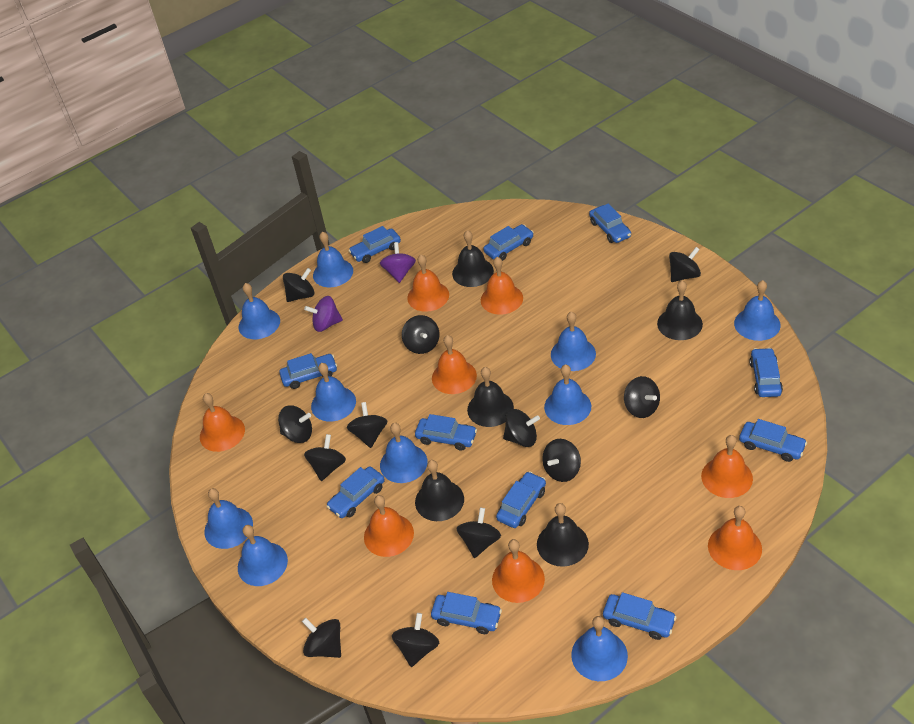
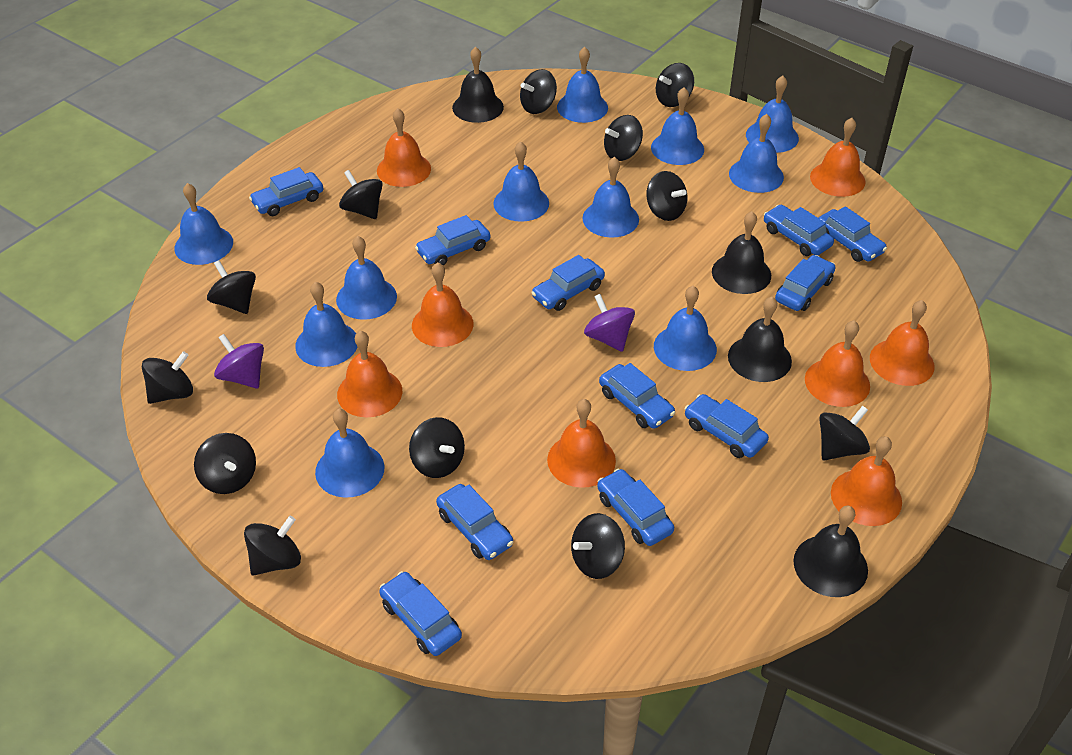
black bell: [415,460,464,521] [452,230,494,287] [467,367,514,427] [537,503,589,567] [657,281,703,340] = 5 -> [452,46,504,123] [712,211,771,294] [728,296,792,382] [794,506,868,597] = 4
blue bell: [204,488,253,549] [238,525,288,586] [239,283,280,339] [311,363,356,422] [313,231,353,287] [380,423,427,483] [544,364,591,425] [551,312,596,371] [571,616,628,681] [734,280,781,341] = 10 -> [175,183,233,265] [295,282,358,367] [315,409,385,498] [336,236,397,320] [493,141,549,222] [557,47,608,123] [582,157,639,238] [651,87,704,165] [654,286,717,371] [729,114,784,193] [746,76,799,153] = 11

